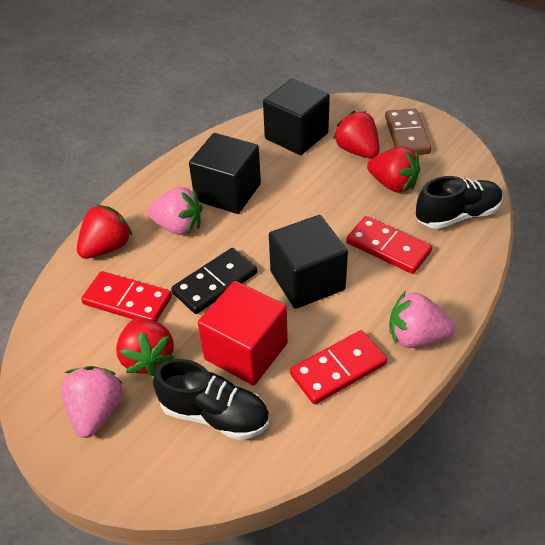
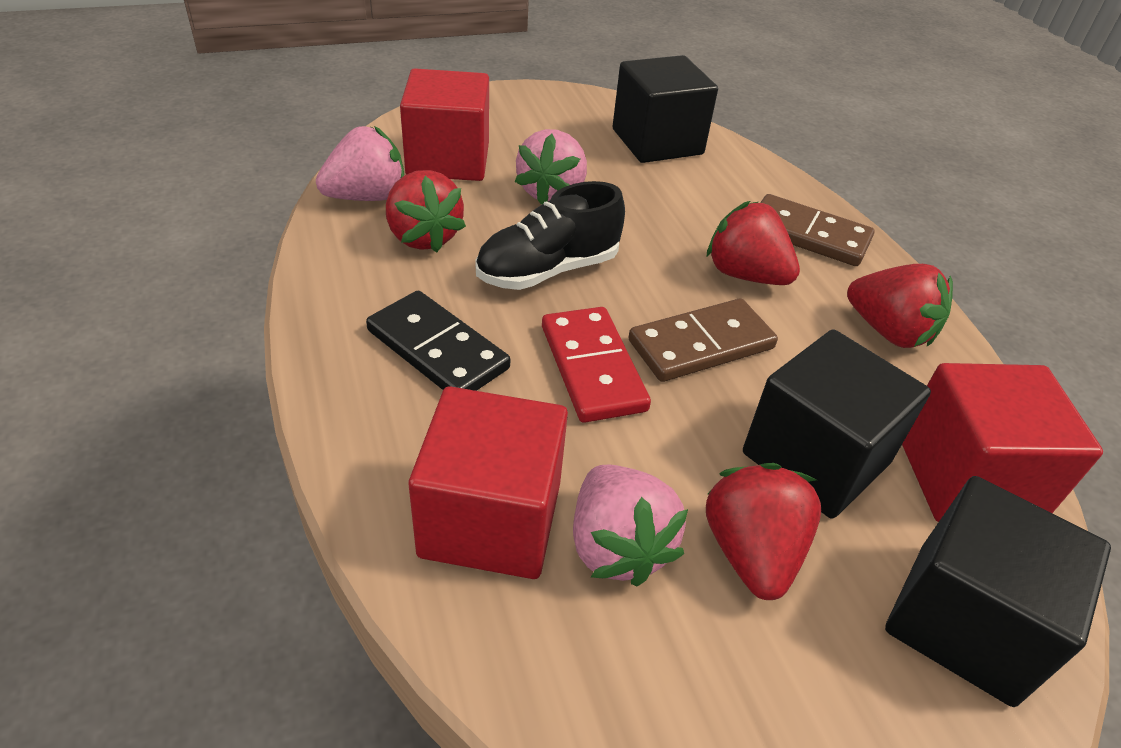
black shoe: [153,359,269,440] [416,176,503,229] = 2 -> [476,181,625,290] = 1
brown domino: [385,109,431,155] = 1 -> [628,298,778,382] [760,194,874,266] = 2
red cube: [198,281,288,385] = 1 -> [400,68,489,181] [409,386,568,579] [902,363,1103,522] = 3
red domino: [81,271,172,322] [290,330,387,404] [346,216,432,274] = 3 -> [542,307,651,423] = 1

